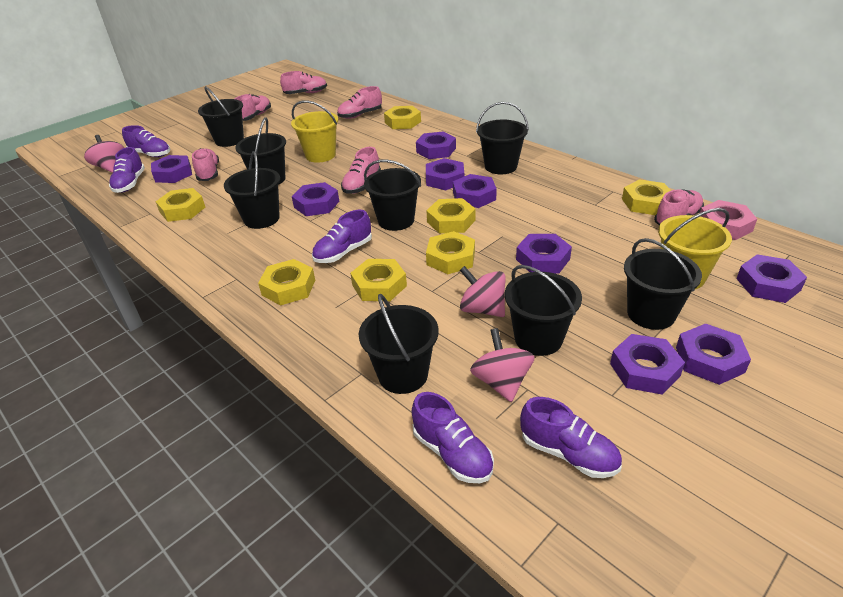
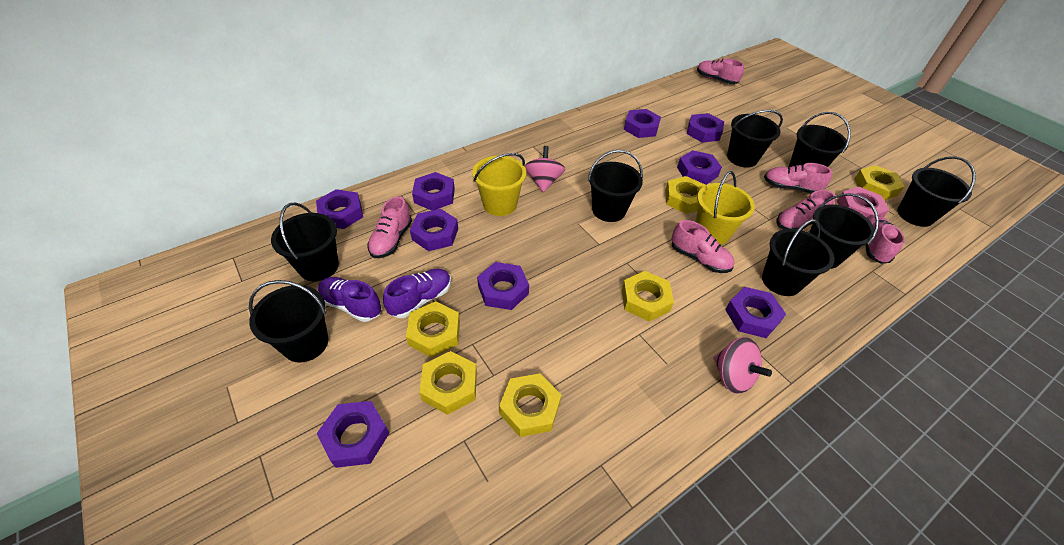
pink spinning top: [84,135,124,173] [460,266,506,317] [470,328,535,402] = 3 -> [525,146,565,192] [713,337,772,394] = 2
purple shoe: [109,147,145,193] [122,125,170,157] [312,210,372,263] [412,392,494,483] [520,397,622,478] = 5 -> [318,277,382,322] [383,269,451,318] = 2
yellow nut: [156,188,205,222] [258,259,315,306] [350,259,407,301] [384,106,421,129] [426,198,476,234] [426,231,475,274] [622,179,671,215] = 7 -> [406,301,460,358] [419,351,477,415] [499,374,561,437] [622,271,674,322] [665,176,705,214] [854,165,905,200] = 6

